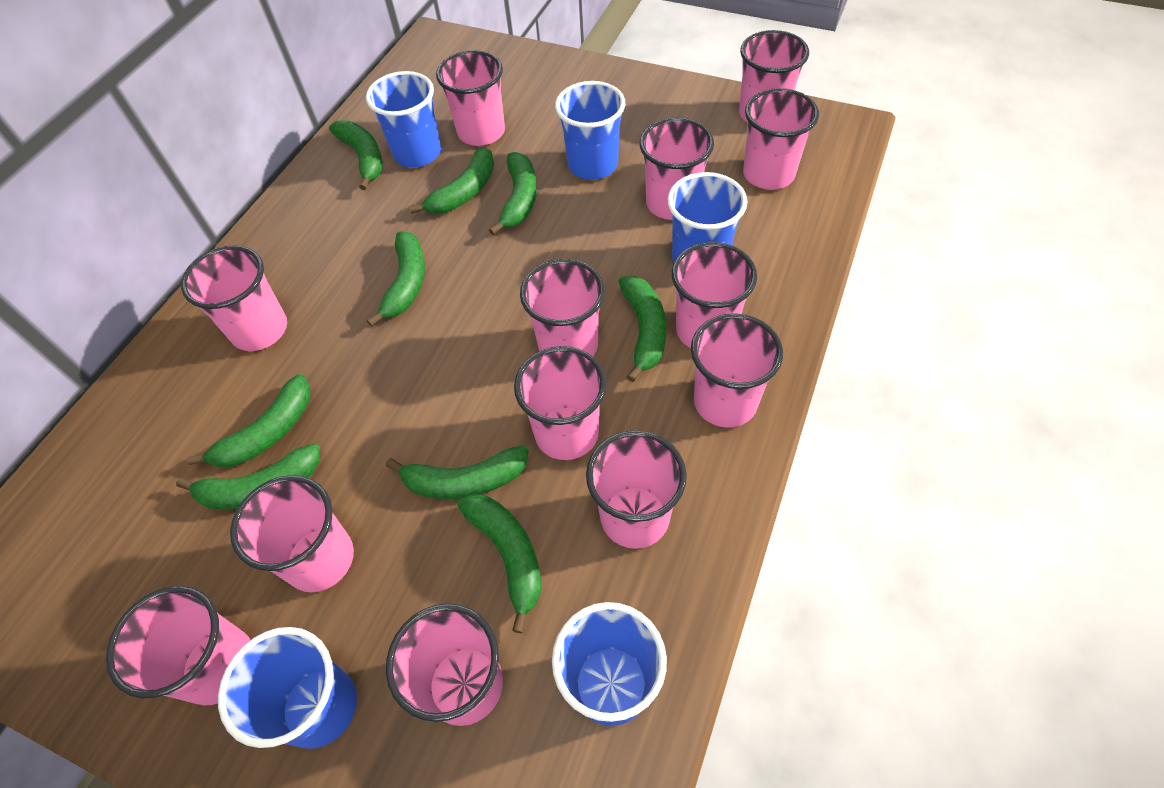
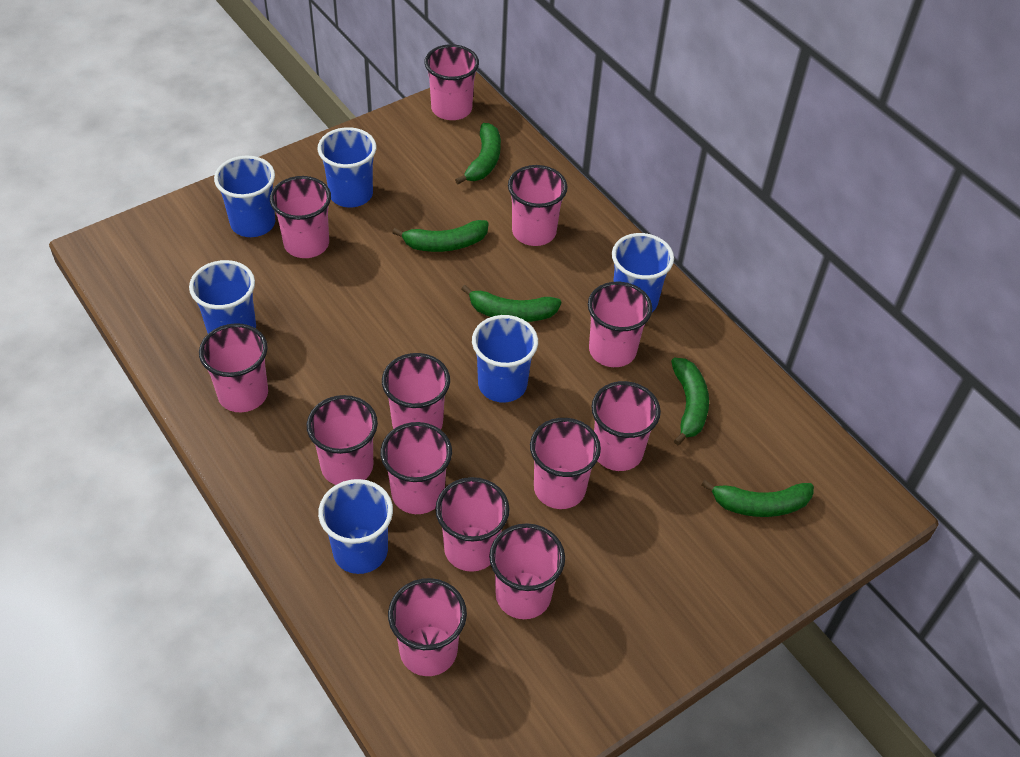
blue cup: [218,627,357,749] [366,71,441,167] [552,602,667,726] [555,81,625,180] [667,172,747,263] = 5 -> [189,260,256,333] [214,156,275,237] [318,127,376,208] [318,479,393,574] [472,315,538,403] [612,233,674,312] = 6
green banana: [176,444,320,510] [187,374,310,468] [329,120,383,190] [367,232,425,327] [386,446,529,499] [409,146,494,214] [457,494,541,633] [489,152,537,235] [619,276,666,382] = 9 -> [392,220,489,252] [455,123,501,184] [461,285,561,322] [671,358,709,445] [701,480,814,517] = 5

